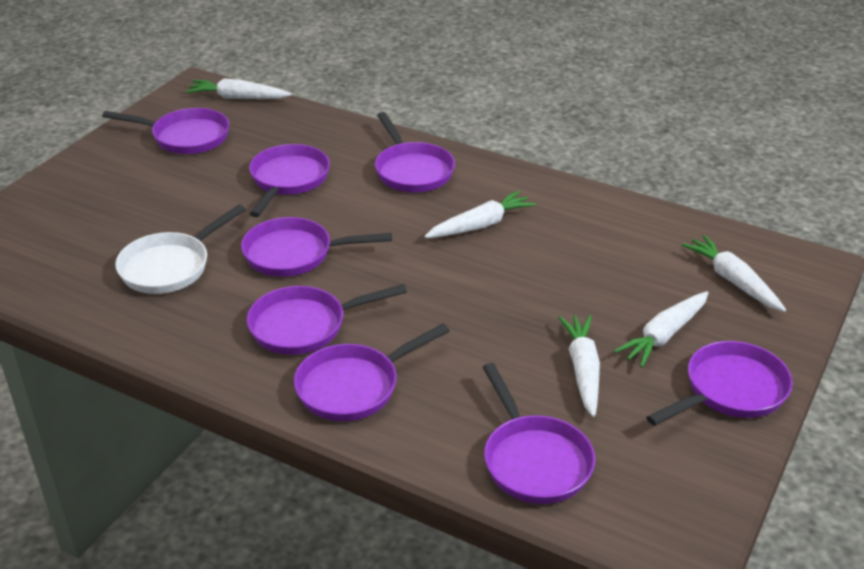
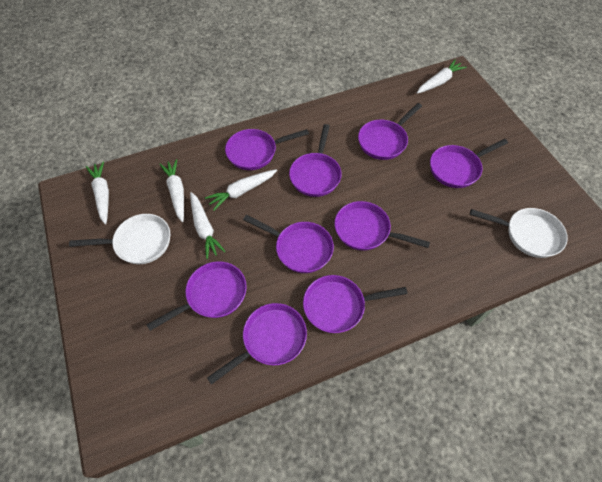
purple pan: [102,108,230,154] [241,217,392,277] [247,284,407,355] [249,144,330,217] [294,324,449,421] [375,112,455,192] [483,363,595,504] [646,341,793,426] = 8 -> [146,262,247,331] [207,303,307,385] [225,129,309,170] [243,215,334,273] [289,124,342,197] [303,275,408,333] [334,201,430,251] [358,103,422,160] [430,139,508,188] = 9
white pan: [115,205,246,294] = 1 -> [69,214,170,264] [470,208,568,258] = 2

